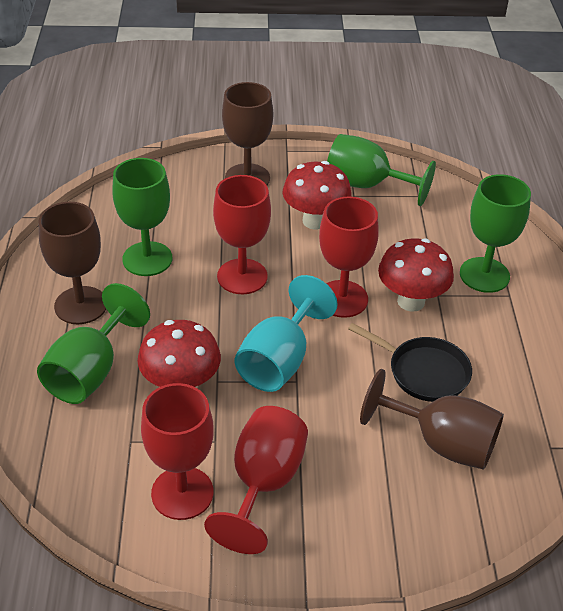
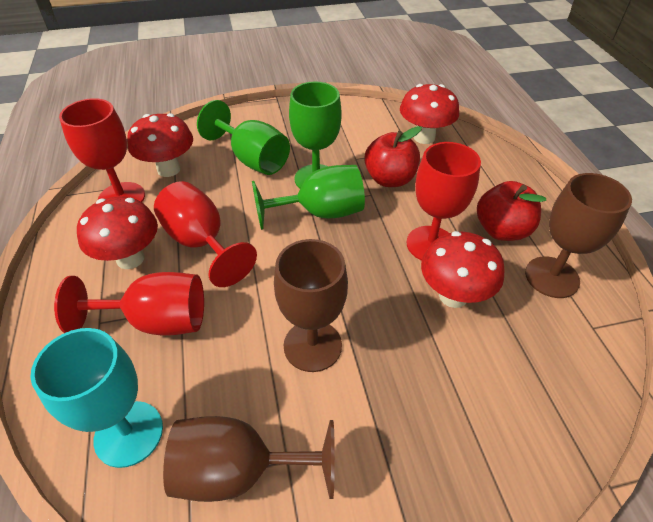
black pan: [348,323,472,402] = 1 -> none = 0
green goblet: [37,283,150,404] [112,158,172,276] [327,134,436,206] [460,174,531,293] = 4 -> [197,100,290,175] [252,165,365,230] [289,81,342,189] = 3
red apple: none = 0 -> [364,126,422,187] [477,181,546,241] = 2
red mushroom: [138,320,221,387] [283,161,352,230] [378,238,454,312] = 3 -> [77,196,158,269] [127,113,193,177] [400,84,459,144] [421,231,505,308] = 4

